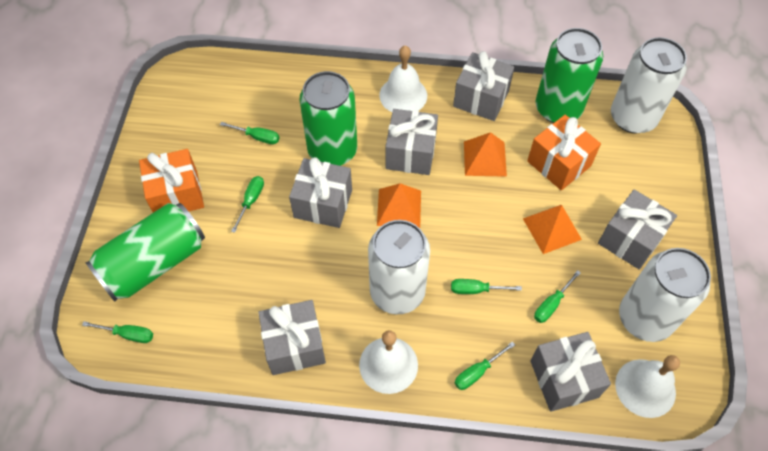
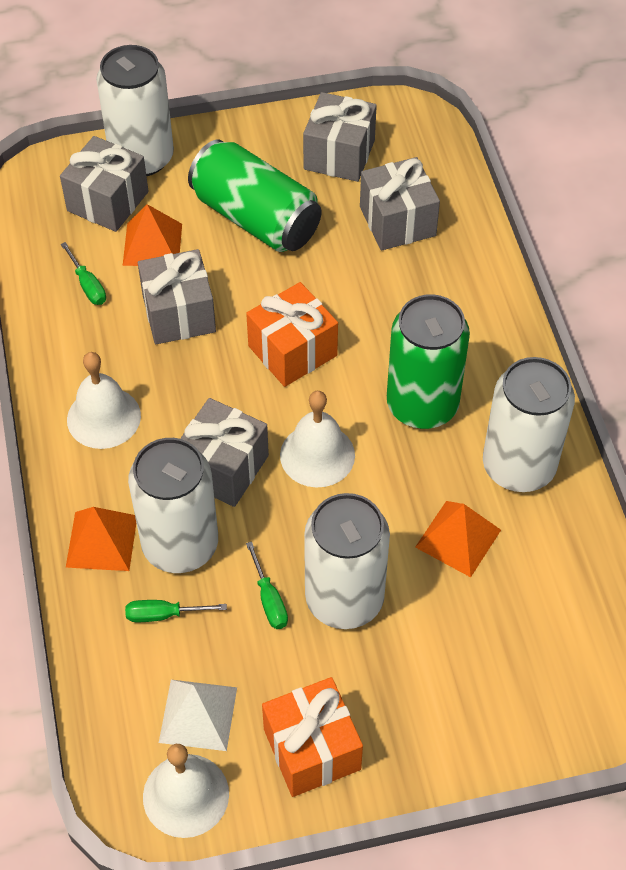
green can: [86,203,205,302] [300,71,357,166] [535,28,603,123] = 3 -> [188,140,321,252] [387,294,470,429] = 2
green screwdriver: [82,321,153,343] [220,122,279,144] [231,176,264,233] [451,279,522,294] [455,342,515,390] [534,270,581,323] = 6 -> [61,242,106,305] [125,600,227,622] [246,542,288,629] = 3
grey gift: [258,300,326,375] [289,157,352,228] [385,109,438,175] [453,51,514,121] [530,332,611,412] [598,189,677,270] = 6 -> [60,136,148,232] [138,249,216,344] [180,398,269,507] [303,92,377,182] [360,157,440,251] = 5
white can: [368,220,430,314] [611,37,687,133] [619,248,711,342] = 3 -> [96,45,174,176] [128,438,218,573] [304,493,390,629] [483,357,575,492] = 4
white pyramid: none = 0 -> [159,680,237,751] = 1

